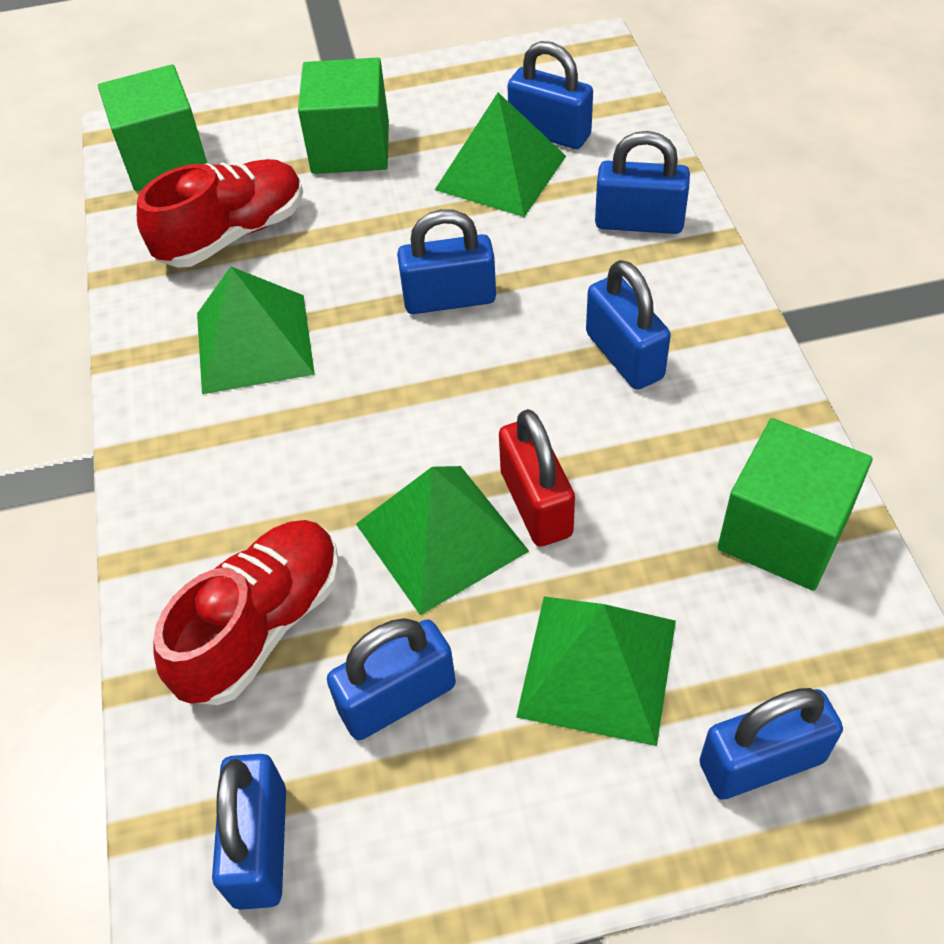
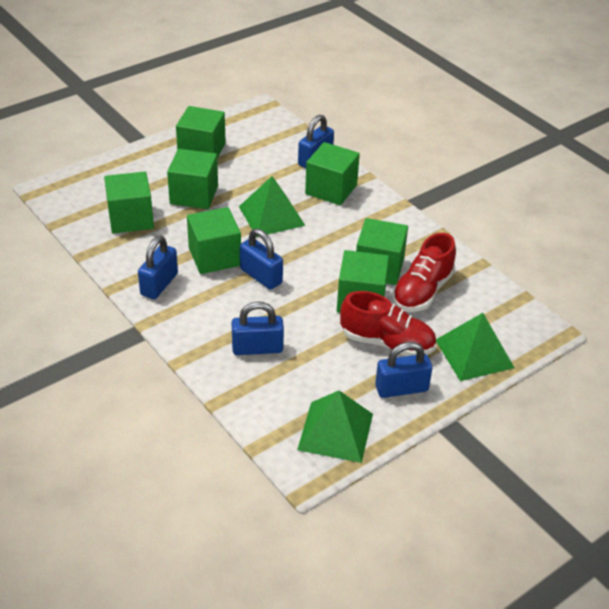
blue padlock: [212,754,286,910] [327,618,456,740] [397,209,496,314] [508,41,593,149] [586,260,671,390] [595,131,690,234] [699,688,843,800] = 7 -> [138,236,178,299] [232,301,284,355] [240,229,283,290] [298,115,334,169] [375,342,432,398] = 5
green cube: [98,64,207,191] [298,58,389,174] [717,418,873,591] = 3 -> [104,172,154,234] [167,149,218,209] [176,106,226,158] [187,207,241,274] [305,142,360,205] [337,250,389,313] [356,218,408,285] = 7
green pyramid: [197,267,315,394] [356,466,529,615] [435,92,566,217] [516,596,676,746] = 4 -> [239,176,306,237] [297,391,373,463] [436,313,515,381] = 3
red padlock: [499,409,575,547] = 1 -> none = 0

